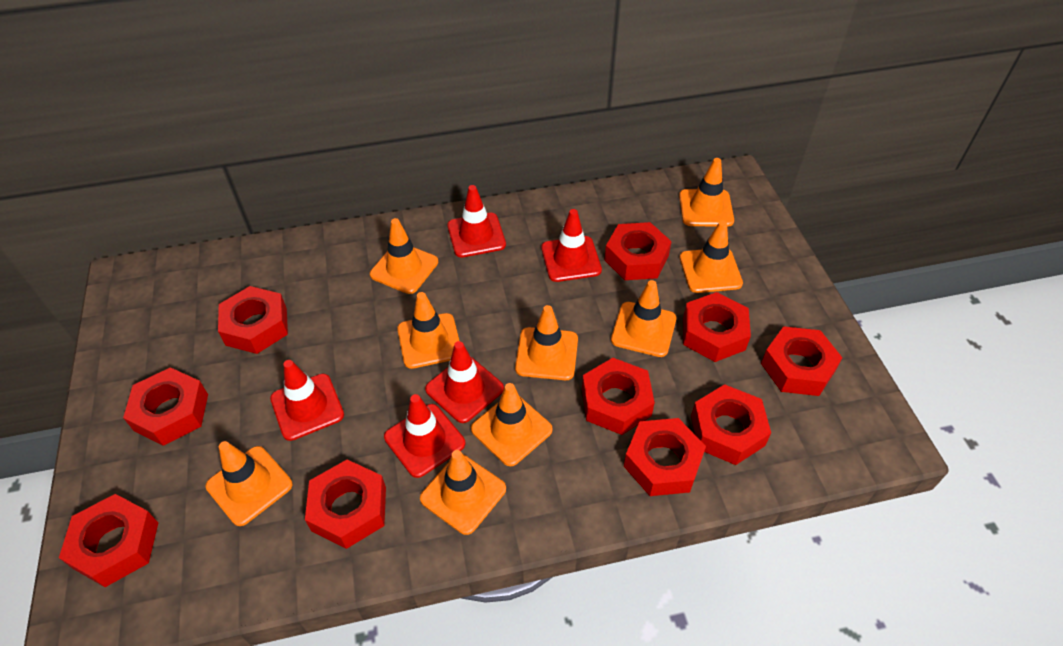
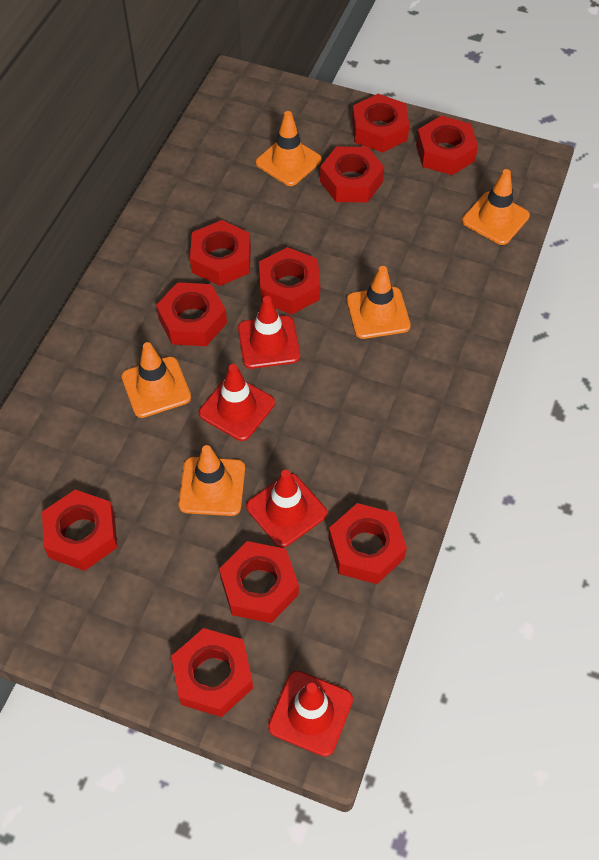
orange traffic cone: [206,441,292,526] [370,218,438,294] [397,292,459,369] [420,450,506,535] [471,383,553,466] [515,305,578,380] [611,280,676,357] [679,158,734,227] [680,221,743,293] = 9 -> [121,342,191,418] [178,445,245,516] [256,111,322,186] [347,266,411,339] [462,169,530,245] = 5
red traffic cone: [270,360,344,441] [384,394,465,478] [425,341,504,423] [447,185,506,258] [541,209,602,282] = 5 -> [199,364,275,441] [238,296,300,369] [246,470,327,547] [268,671,353,757] = 4

